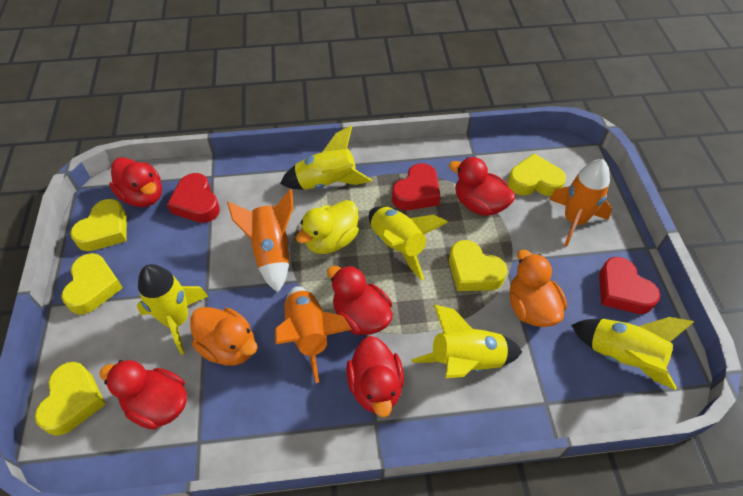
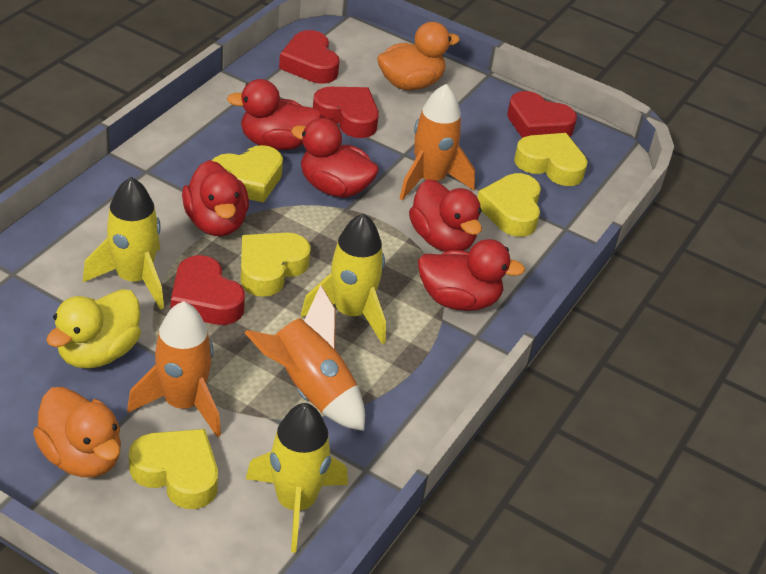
red heart: [167,173,220,223] [392,163,441,210] [599,257,660,314] = 3 -> [171,255,245,325] [279,30,340,84] [313,87,379,138] [507,91,577,138] = 4
yellow rocket: [137,264,208,355] [280,126,372,190] [369,206,448,280] [412,304,522,378] [571,317,694,390] = 5 -> [83,177,164,310] [246,403,348,553] [301,213,386,344] = 3

